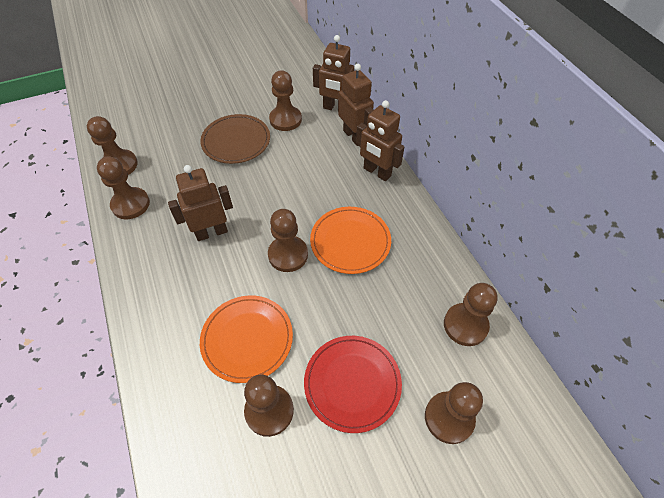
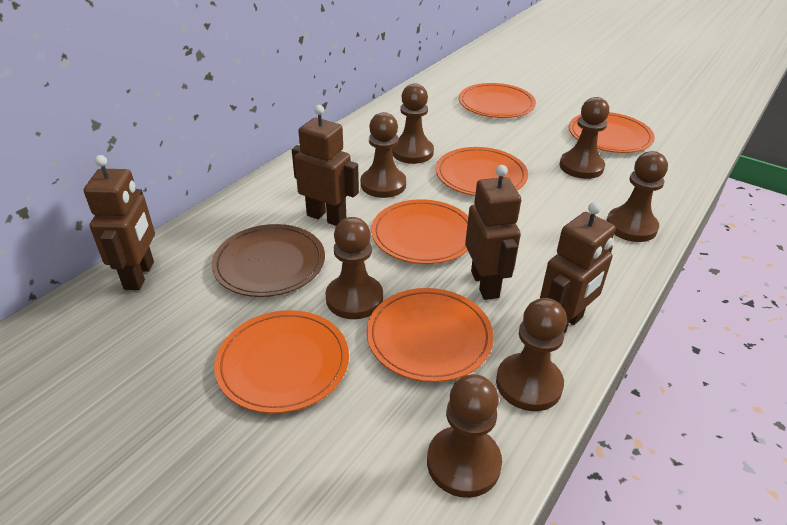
orange plate: [200,295,293,383] [310,207,391,274] = 2 -> [214,310,349,414] [367,288,494,382] [371,199,468,264] [436,147,528,196] [459,83,536,118] [569,112,655,153] = 6
red plate: [304,336,402,433] = 1 -> none = 0

